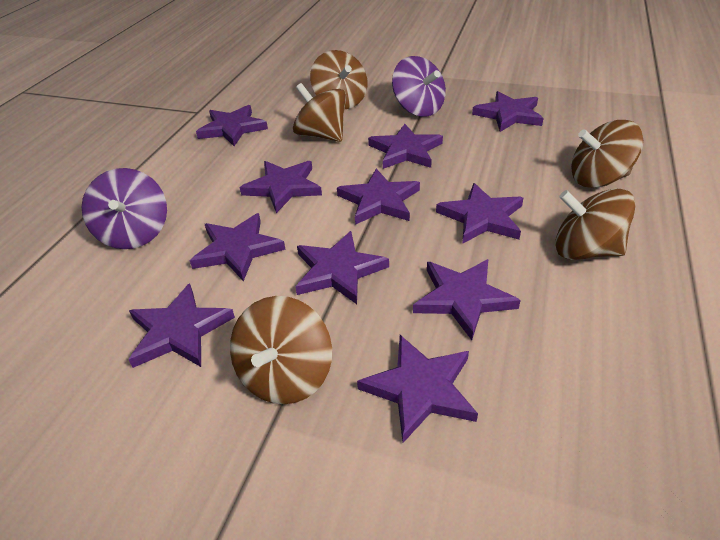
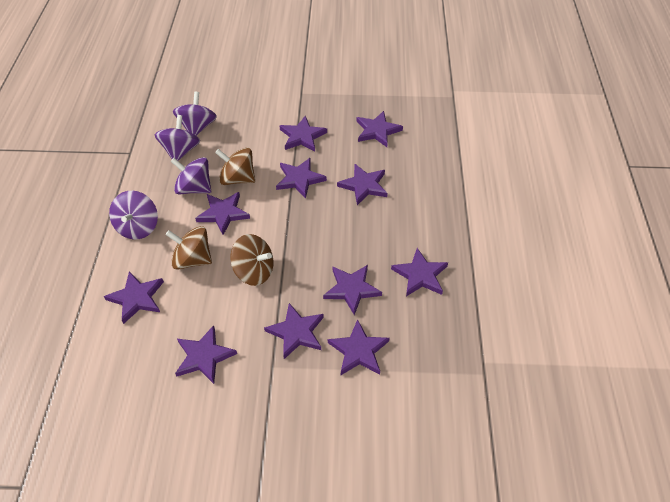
brown spinning top: [230,296,332,404] [293,83,346,142] [310,50,367,109] [555,189,636,260] [571,120,643,188] = 5 -> [166,226,212,270] [215,148,255,185] [230,234,274,286] = 3
purple spinning top: [82,168,167,249] [392,56,446,117] = 2 -> [109,191,158,239] [155,115,200,161] [170,157,211,194] [173,91,217,136] = 4

